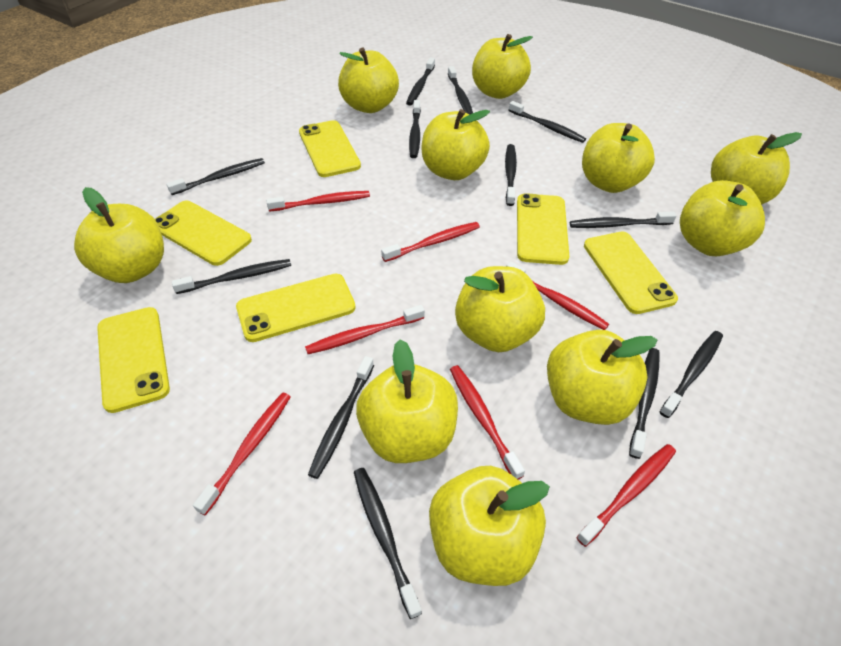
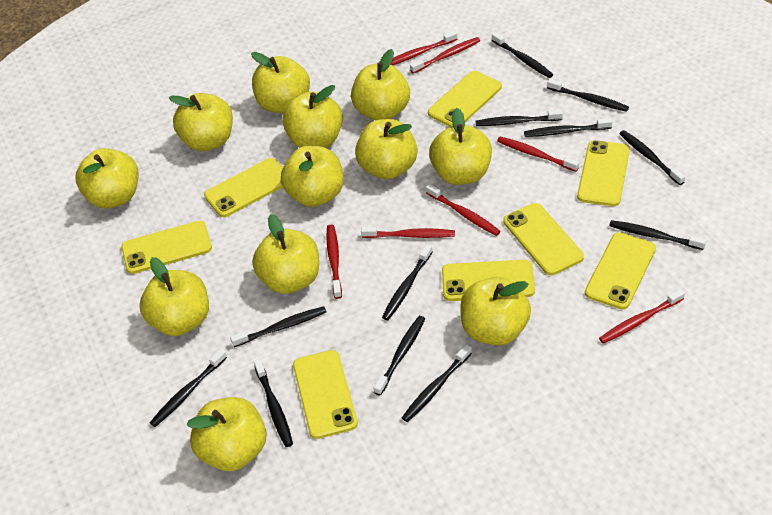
yellow apple: [74,187,164,283] [338,47,399,113] [356,339,458,463] [421,109,490,180] [429,466,550,586] [455,266,545,352] [472,34,533,99] [547,330,657,425] [582,123,655,193] [680,180,765,256] [711,132,802,205] = 11 -> [76,148,138,208] [140,257,209,336] [169,93,233,151] [187,397,267,471] [251,52,310,113] [252,214,319,294] [281,146,344,207] [282,85,343,148] [351,49,410,120] [355,119,418,179] [429,108,492,185] [460,277,531,346] = 12
yellow phone: [97,307,170,413] [155,201,252,266] [236,274,356,342] [299,120,361,177] [517,193,569,265] [584,232,678,314] = 6 -> [121,221,212,274] [204,158,283,217] [293,350,358,439] [428,71,502,127] [442,260,535,301] [504,203,584,275] [577,140,630,206] [585,232,656,309] = 8

